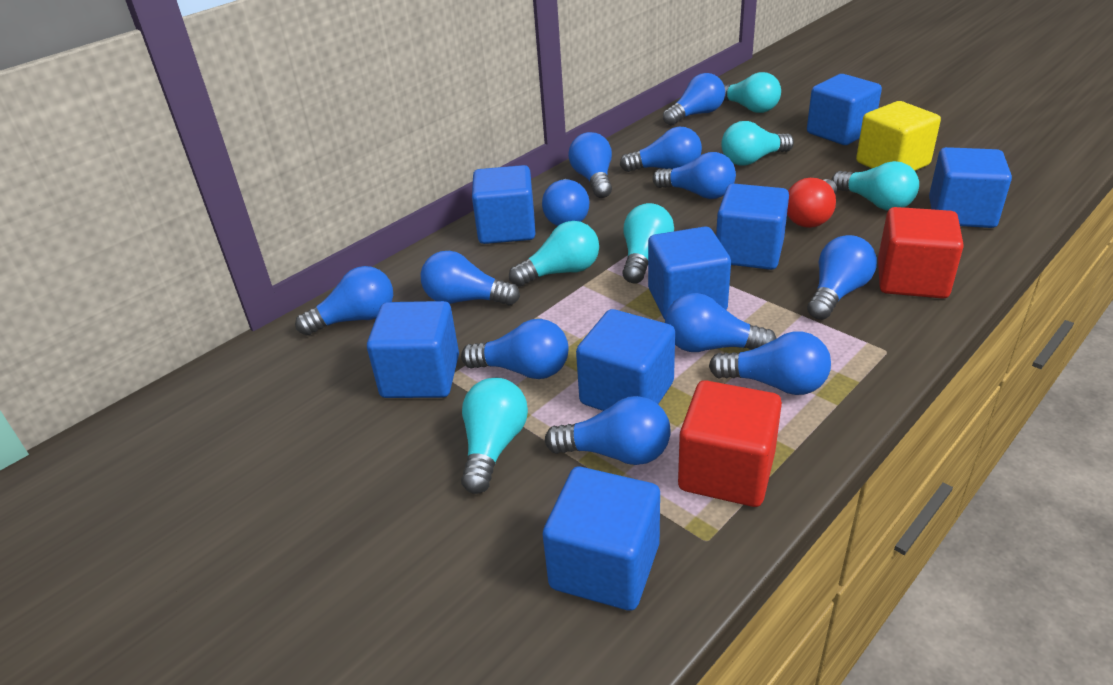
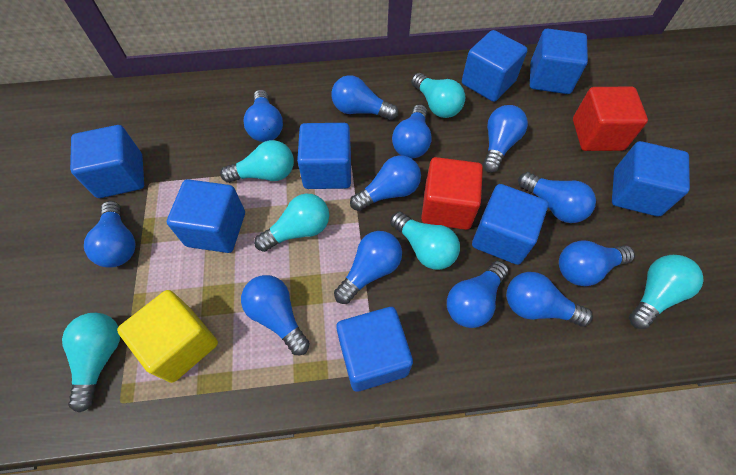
red light bulb: [787,178,837,228] = 1 -> none = 0

